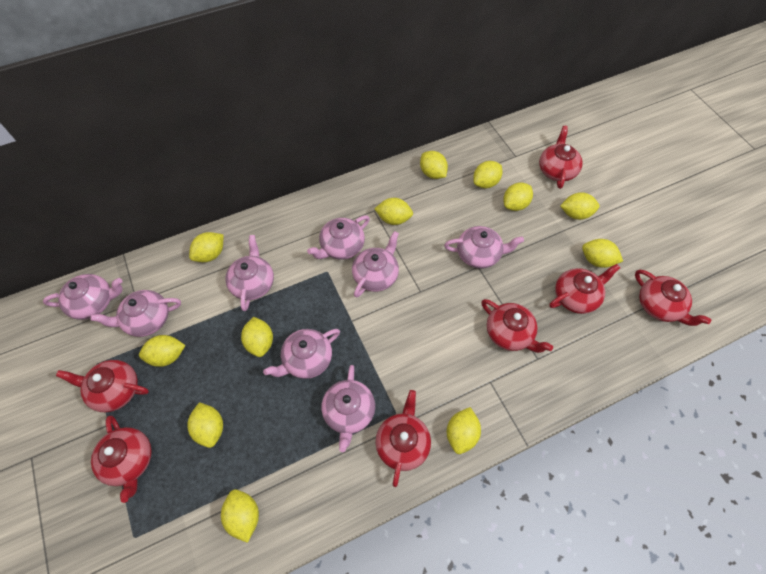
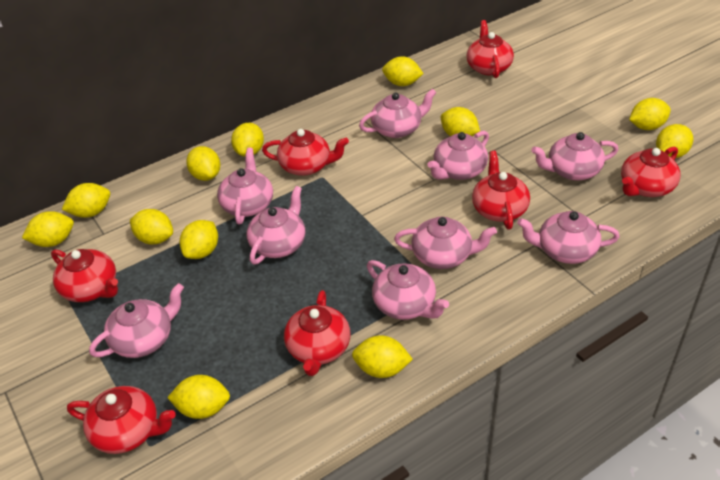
pink teapot: [43,274,122,320] [90,290,181,337] [225,235,274,311] [263,329,340,379] [307,216,370,260] [322,365,375,452] [352,231,399,298] [444,226,524,269] = 8 -> [89,283,184,358] [217,148,273,224] [247,186,305,264] [359,89,437,138] [367,260,449,320] [394,216,497,269] [427,131,489,180] [517,211,620,264] [532,132,619,180] = 9

